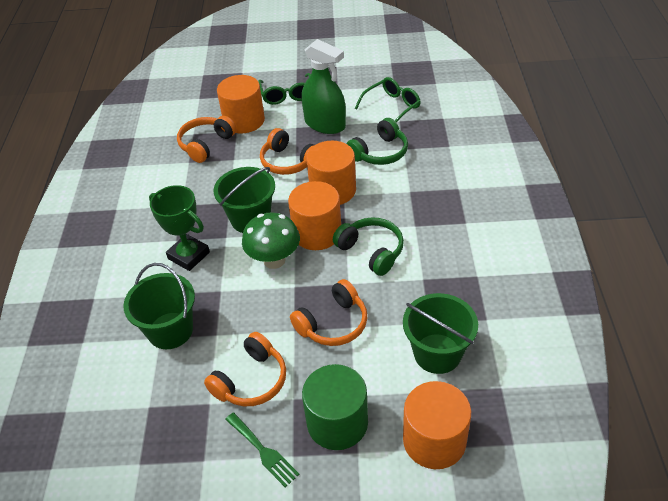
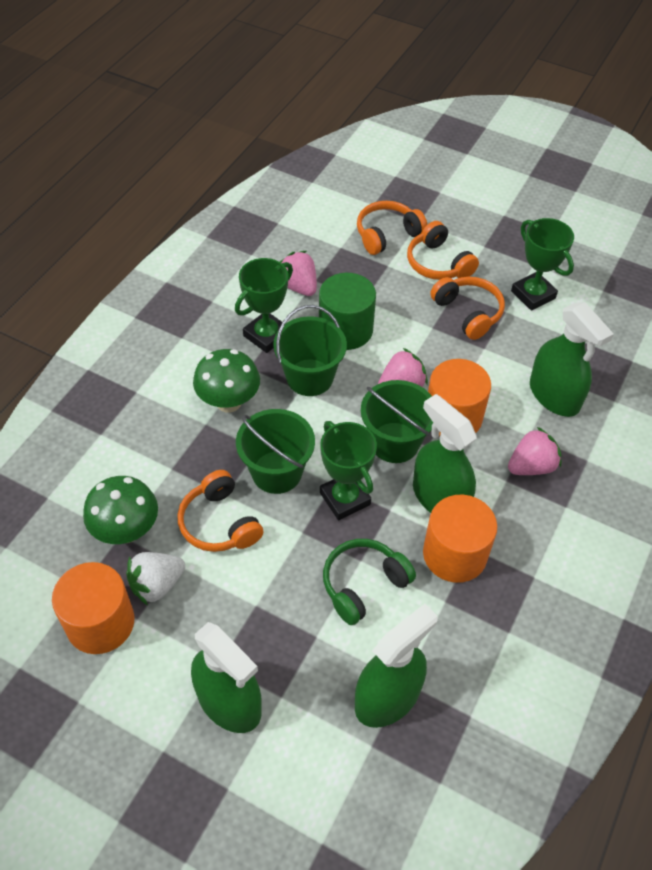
green fork: [225,413,300,487] = 1 -> none = 0
green glasses: [258,73,311,105] [355,77,421,123] = 2 -> none = 0
green headphones: [333,217,404,276] [346,118,408,165] = 2 -> [323,539,416,625] = 1
green mushroom: [242,212,300,269] = 1 -> [83,476,158,544] [193,349,260,413] = 2
green spray bottle: [301,39,346,134] = 1 -> [191,622,262,733] [355,604,438,728] [413,394,477,513] [530,302,614,417] = 4
green trophy: [149,185,210,271] = 1 -> [235,258,293,353] [320,421,377,520] [511,218,574,311] = 3
orange cylinder: [217,75,265,133] [288,181,341,250] [306,141,356,205] [403,381,471,469] = 4 -> [52,562,134,654] [423,495,497,583] [428,359,491,436] = 3
pink strawberry: none = 0 -> [280,251,317,296] [378,348,428,387] [508,427,561,475] = 3
white strawberry: none = 0 -> [126,552,185,605] = 1

